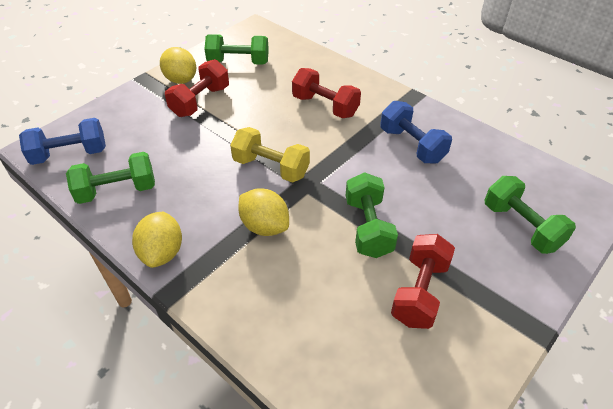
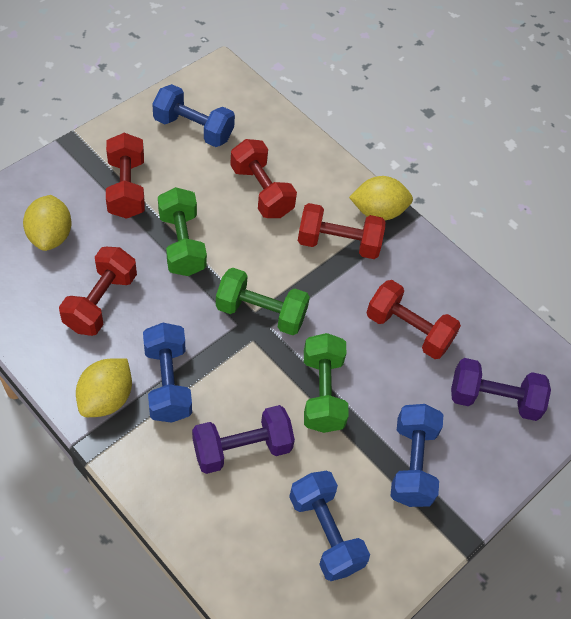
blue dumbbell: [19,118,106,165] [380,101,452,163] = 2 -> [143,323,192,423] [152,84,235,147] [289,471,370,581] [390,404,443,507] = 4
green dumbbell: [66,152,155,204] [204,34,269,65] [346,172,398,258] [485,176,576,254] = 4 -> [158,187,207,276] [216,268,310,335] [304,333,349,433] = 3
purple dumbbell: none = 0 -> [192,405,295,474] [451,358,551,421] = 2
red dumbbell: [165,59,229,117] [292,68,361,118] [391,234,455,329] = 3 -> [59,247,137,336] [106,133,145,219] [230,139,297,218] [298,203,385,259] [366,280,461,359] = 5
yellow dumbbell: [230,127,310,183] = 1 -> none = 0

